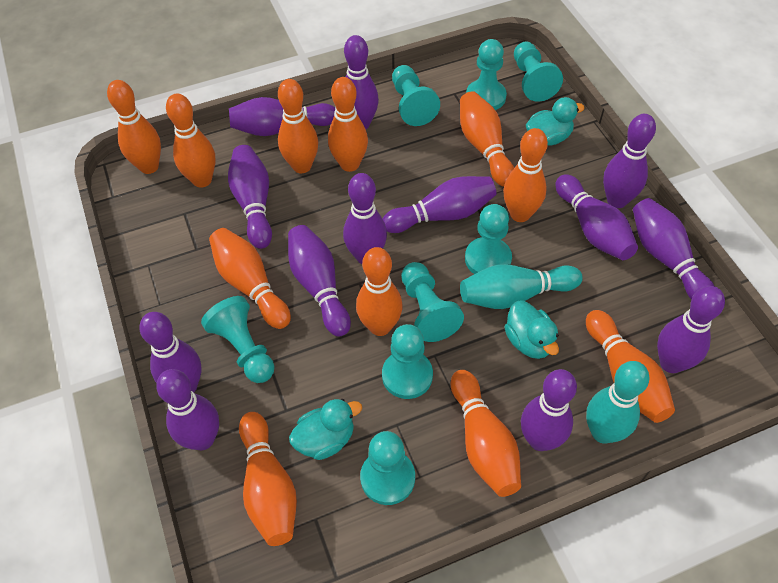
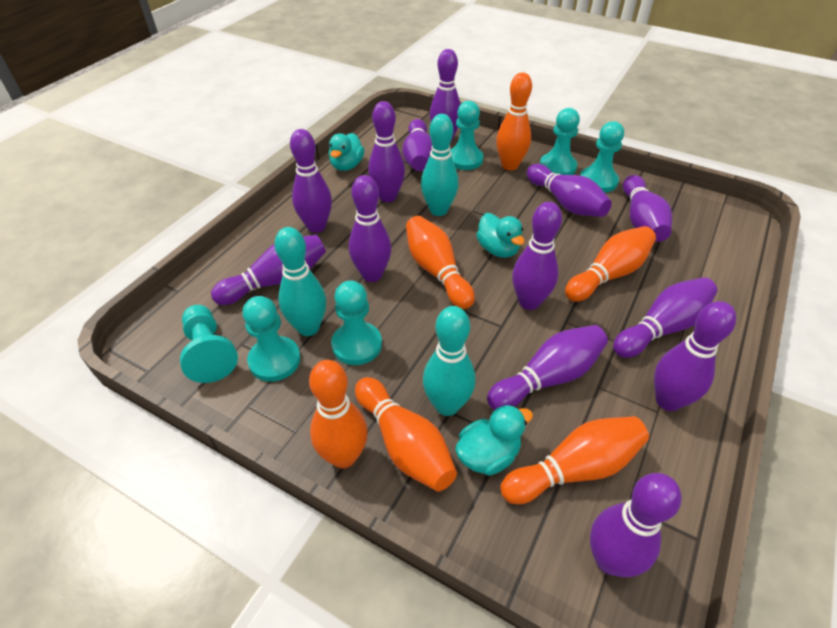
orange bowling pin: [107,80,161,174] [166,94,216,188] [209,228,291,329] [239,412,297,546] [278,79,318,173] [328,77,368,172] [356,247,403,336] [451,370,521,497] [460,91,514,187] [503,128,548,222] [586,310,675,423] = 11 -> [309,360,368,468] [355,377,457,491] [406,216,475,309] [496,72,532,170] [500,416,649,504] [565,226,656,302] = 6
turquoise bowling pin: [460,264,583,309] [586,361,649,444] = 2 -> [274,227,326,336] [421,114,458,216] [423,306,475,416] = 3
turquoise pawn: [201,296,274,383] [360,431,415,505] [382,324,433,399] [392,65,440,126] [401,262,464,342] [465,204,512,274] [466,39,507,110] [514,42,563,102] = 8 -> [180,305,238,383] [243,296,301,382] [331,281,382,365] [450,101,484,170] [540,108,580,175] [580,121,624,193] = 6

